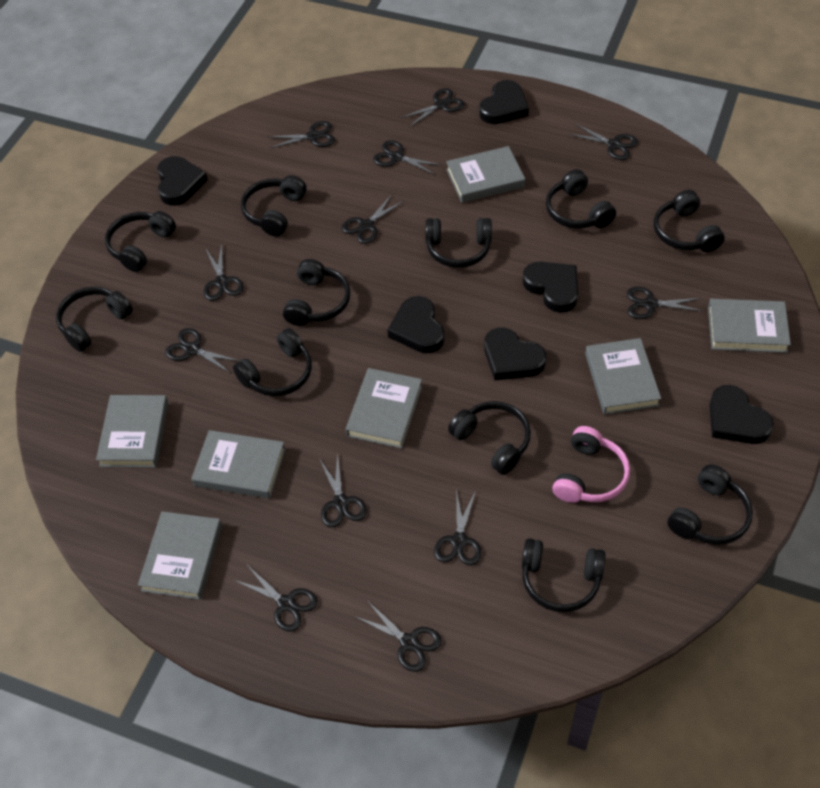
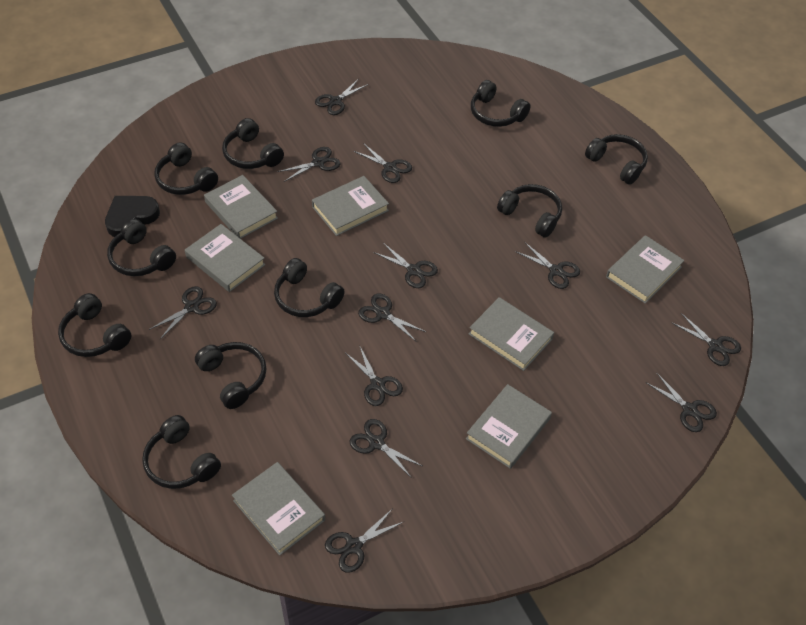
black headphones: [56,287,133,352] [105,211,176,272] [233,328,312,396] [241,175,307,237] [283,259,351,326] [425,218,492,268] [448,401,531,475] [522,538,606,612] [546,169,616,229] [654,190,725,252] [667,464,753,545] = 11 -> [58,293,131,357] [107,219,176,276] [142,415,221,489] [154,142,218,195] [195,342,267,409] [222,118,284,169] [274,258,345,317] [471,80,530,127] [497,184,562,238] [585,134,648,185] = 10
black heart: [157,156,208,205] [387,296,445,353] [479,80,529,124] [484,327,546,380] [523,261,578,313] [710,385,774,444] = 6 -> [105,196,160,237] = 1
pink headphones: [552,426,630,503] = 1 -> none = 0

